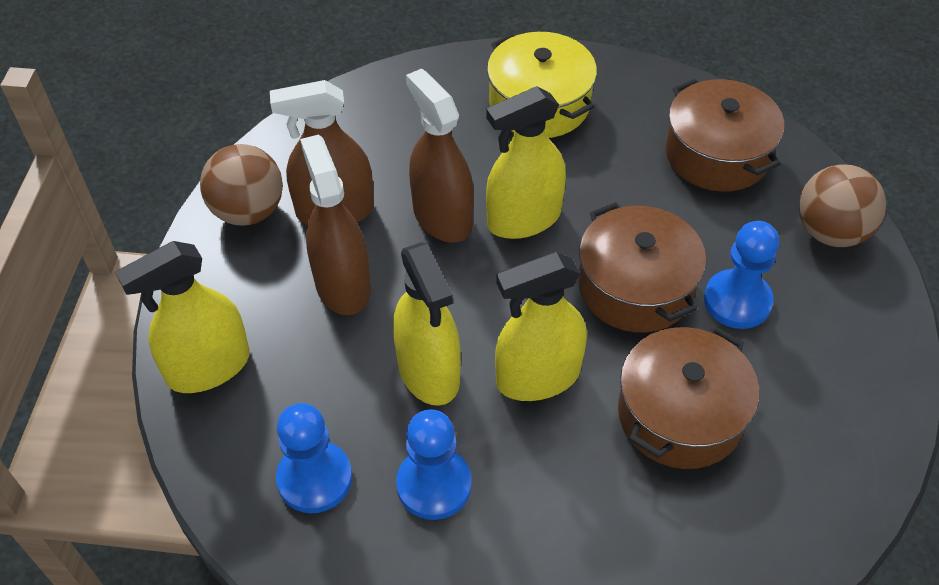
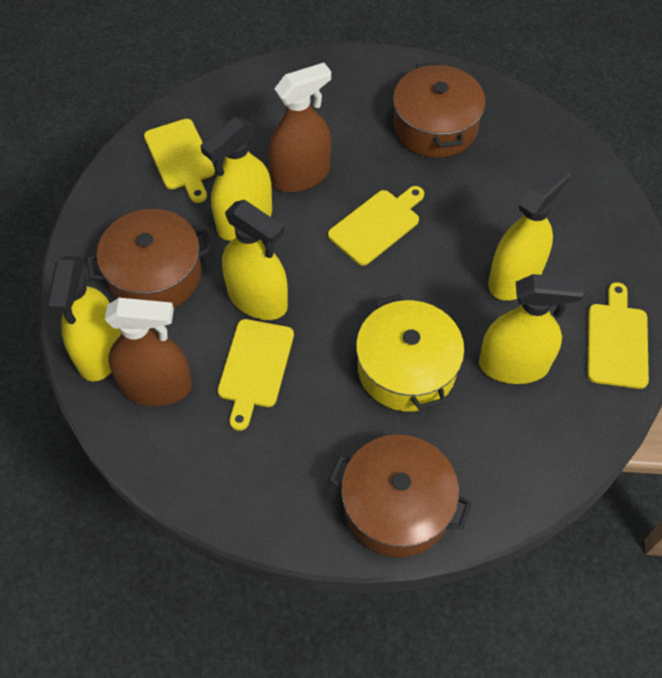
blue pawn: [276,403,352,513] [396,409,472,520] [704,221,779,329] = 3 -> none = 0
brown ball: [200,144,283,226] [799,164,886,247] = 2 -> none = 0
brown spray bottle: [270,80,374,225] [300,134,371,315] [406,69,474,243] = 3 -> [105,298,192,406] [268,63,331,192] = 2
yellow cutting board: none = 0 -> [144,119,215,203] [218,319,294,431] [328,186,424,266] [587,282,649,389] = 4
yellow spray bottle: [115,241,250,393] [393,242,461,406] [486,86,566,239] [495,252,587,401] = 4 -> [47,256,121,381] [201,117,272,241] [222,200,288,320] [479,274,585,384] [488,164,570,301] = 5

